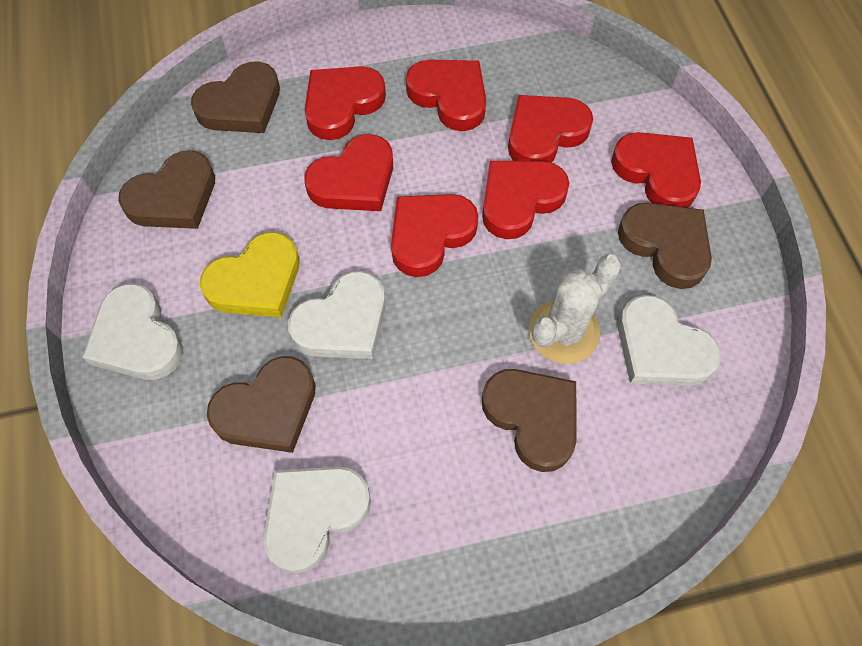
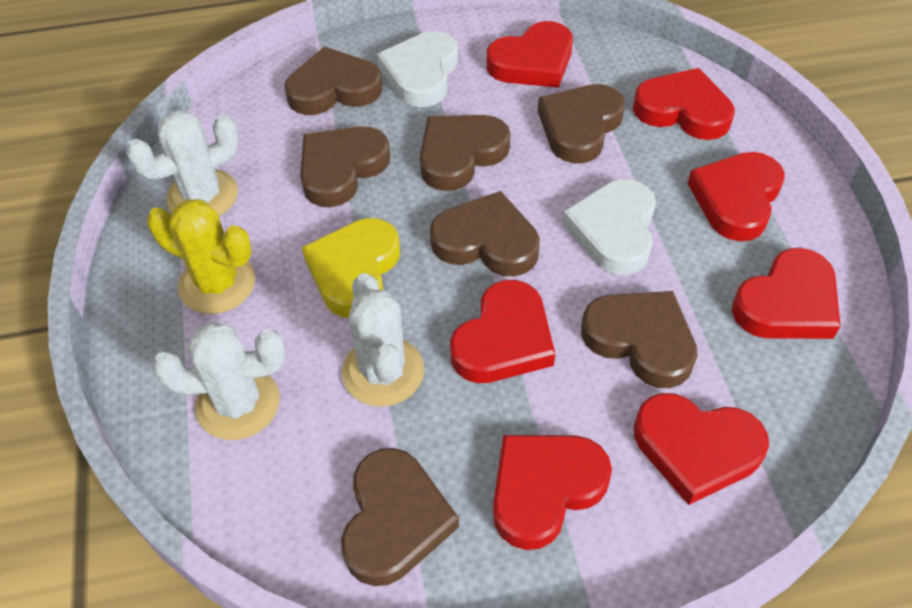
brown heart: [118,150,215,229] [191,62,280,133] [207,356,316,453] [482,369,577,472] [618,203,712,289] = 5 -> [285,46,382,115] [300,126,390,207] [341,448,459,586] [420,115,511,191] [430,191,540,277] [538,84,625,163] [581,291,698,388] = 7
white cactus: [529,254,622,364] = 1 -> [126,110,239,216] [152,322,285,440] [342,273,424,407] = 3
white heart: [82,284,183,380] [264,467,371,574] [288,271,386,359] [618,295,721,386] = 4 -> [377,31,458,107] [562,179,656,275] = 2
yellow cactus: none = 0 -> [147,199,255,314] = 1

